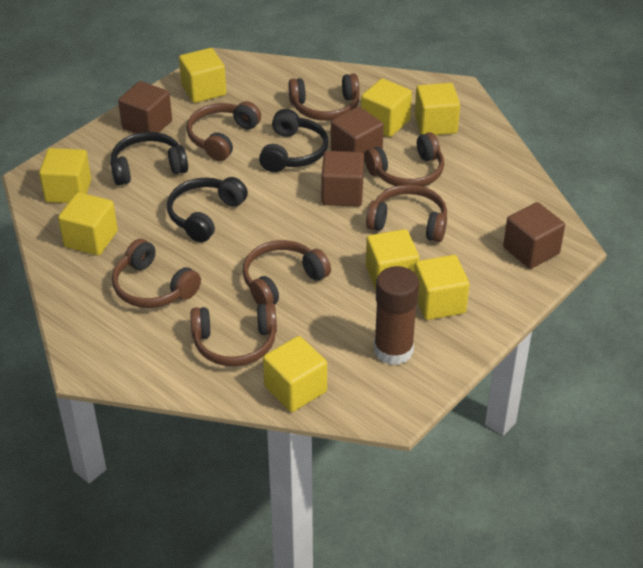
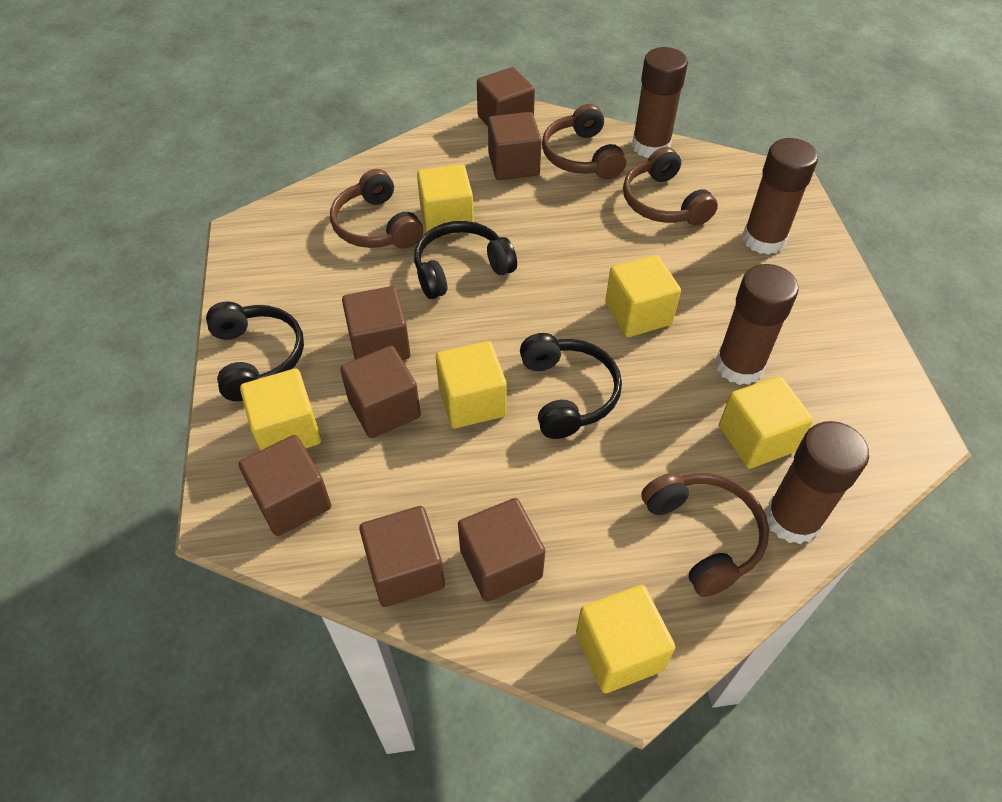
brown cube: [118,81,172,134] [322,151,364,207] [331,107,384,163] [503,202,565,269] = 4 -> [239,435,331,536] [340,346,421,438] [342,286,411,360] [359,506,445,607] [458,498,545,602] [477,67,535,126] [488,112,542,180] = 7
brown glue stick: [374,266,419,365] = 1 -> [632,47,688,158] [715,264,798,385] [743,138,818,255] [765,421,869,544] = 4
brown headphones: [112,239,201,308] [187,101,261,161] [190,303,277,366] [243,240,331,305] [288,74,360,121] [365,132,444,187] [366,184,447,242] = 7 -> [330,169,423,249] [542,104,626,179] [623,147,718,226] [641,473,769,597] = 4
yellow cube: [39,148,91,203] [58,192,118,256] [179,48,226,103] [263,336,327,412] [361,78,412,137] [366,229,419,290] [414,255,469,320] [415,83,460,135] = 8 -> [240,368,321,451] [417,165,474,235] [436,341,507,428] [576,585,675,693] [605,255,681,337] [719,376,813,469] = 6

